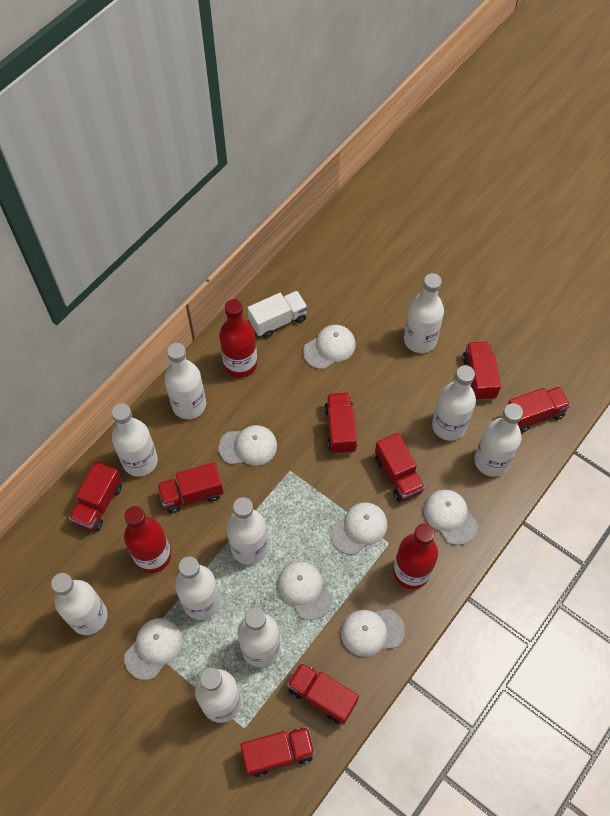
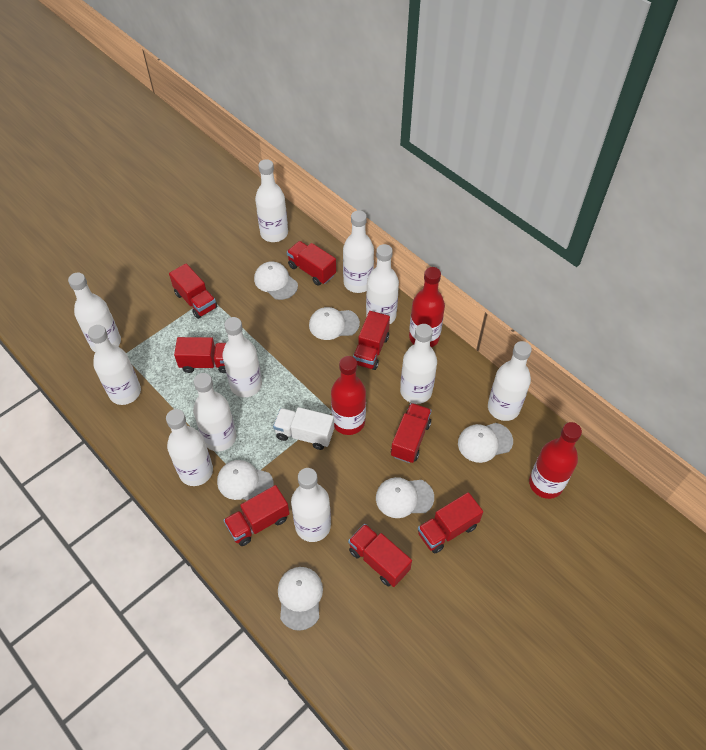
white bottle: [51,573,108,635] [112,403,158,477] [164,343,206,419] [175,556,220,620] [195,668,241,723] [227,497,268,565] [238,607,280,667] [404,273,444,353] [432,365,476,441] [474,403,523,477] = 10 -> [68,272,121,352] [88,325,141,405] [166,409,213,486] [193,373,236,451] [222,317,262,397] [255,159,288,242] [291,468,331,542] [343,210,374,293] [366,244,399,324] [400,324,437,404] [488,341,532,421] = 11
white cap: [124,618,183,680] [218,425,277,466] [278,561,332,620] [303,325,355,369] [330,502,387,555] [341,609,405,657] [424,490,478,545] = 7 -> [217,460,274,501] [254,261,298,300] [278,567,323,631] [309,307,360,340] [376,477,434,518] [458,423,513,463] = 6

